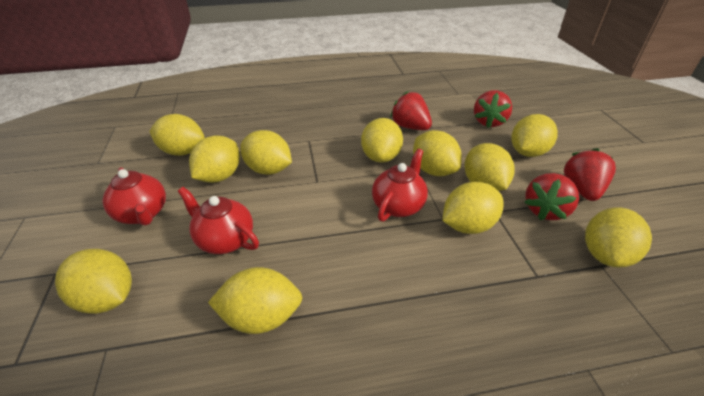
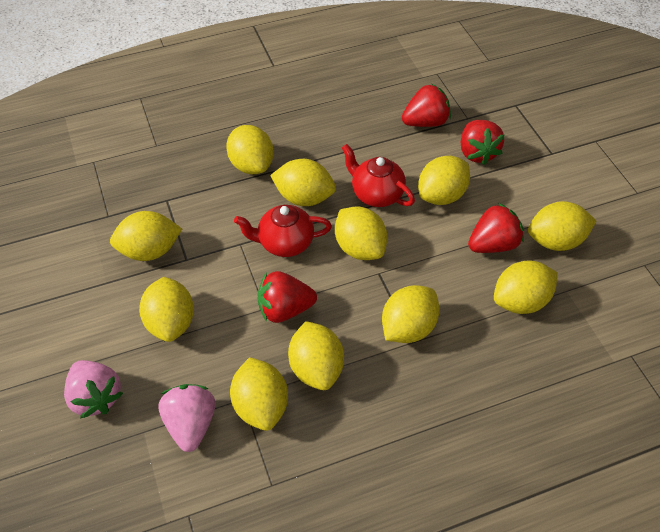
pink strawberry: none = 0 -> [64,360,123,419] [158,384,216,452] = 2
red teapot: [102,167,166,226] [178,187,259,254] [372,149,428,222] = 3 -> [234,205,332,257] [342,144,415,207] = 2

